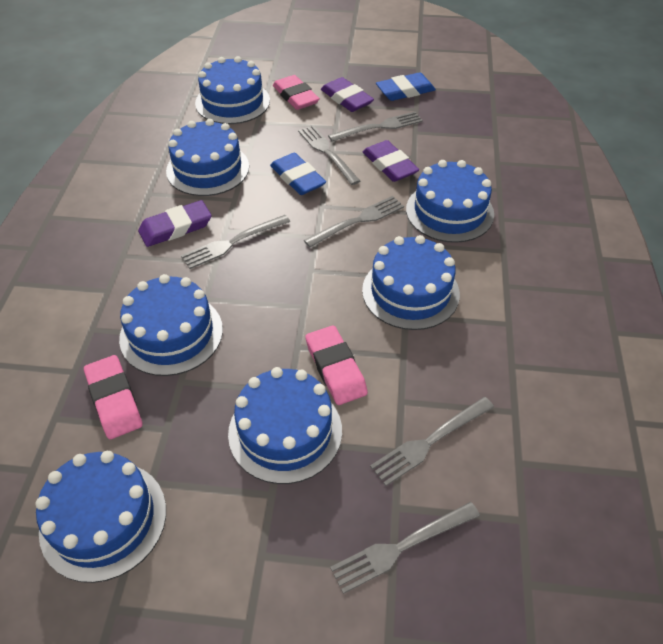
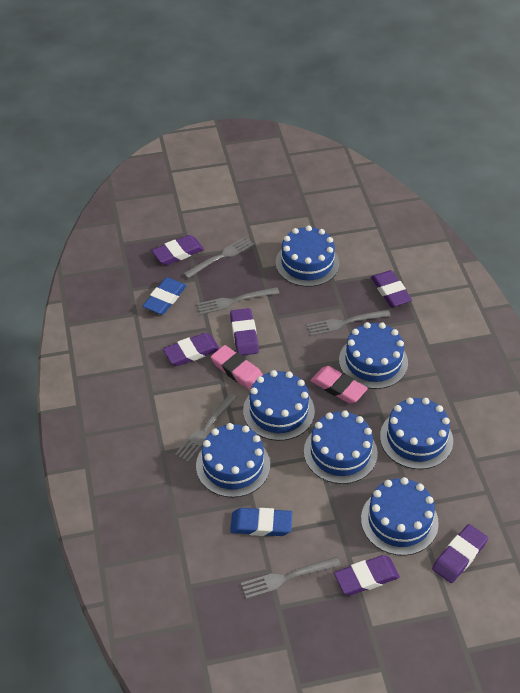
grey fork: [181,215,290,269] [298,125,360,185] [304,196,404,247] [328,112,423,141] [330,502,480,594] [370,397,494,486] = 6 -> [175,393,238,462] [183,236,254,278] [197,287,279,315] [241,557,341,599] [307,310,391,336] = 5
pink eraser: [84,355,143,439] [273,75,320,110] [305,325,368,405] = 3 -> [211,345,263,390] [310,366,368,404] = 2
purple eraser: [138,200,212,247] [321,77,374,112] [363,140,419,182] = 3 -> [152,235,204,265] [163,333,220,366] [230,308,259,356] [334,555,400,595] [371,270,412,307] [432,524,488,583] = 6

